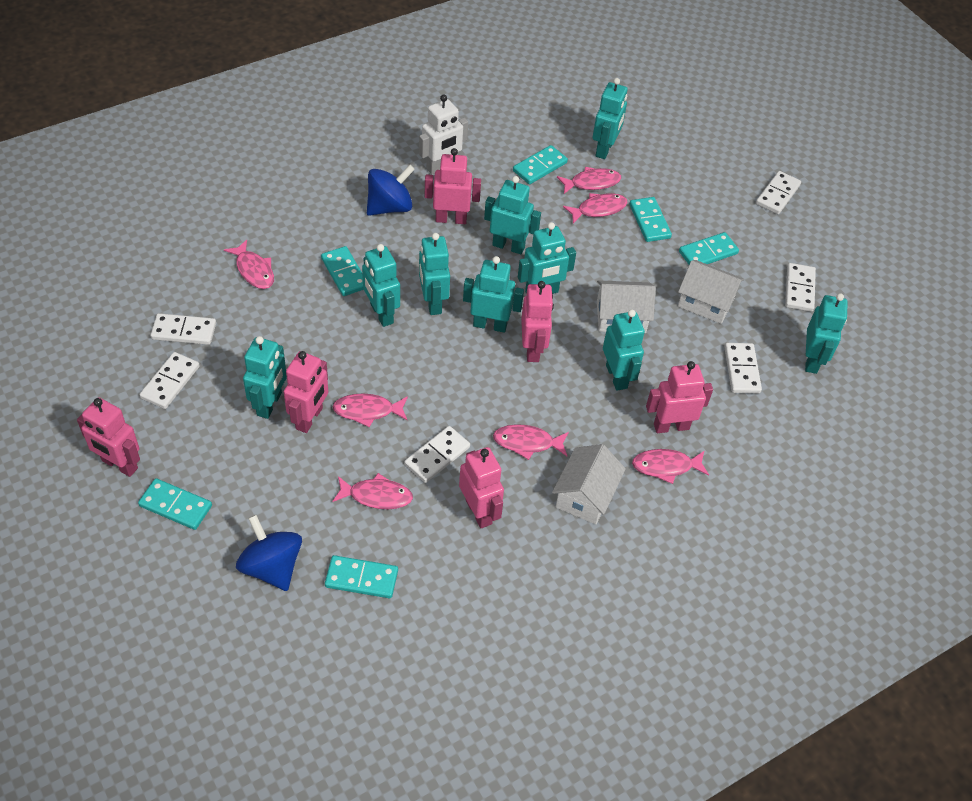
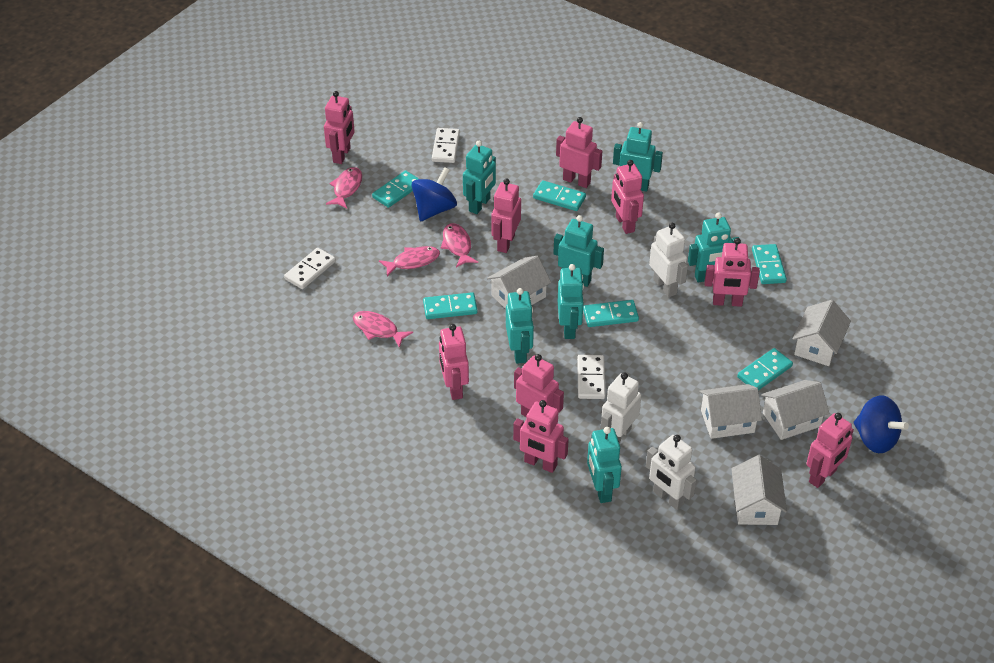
pink fish: [224,240,274,289] [332,394,408,427] [332,473,413,509] [493,424,569,460] [557,167,621,194] [563,193,628,224] [632,449,709,484] = 7 -> [326,167,362,208] [353,311,413,348] [379,246,440,276] [441,223,478,267] = 4
pink robot: [77,398,140,477] [284,351,328,433] [425,148,481,224] [459,447,504,528] [521,281,554,362] [646,361,713,433] = 6 -> [324,91,355,164] [439,324,469,400] [491,179,521,253] [513,400,569,473] [514,354,564,417] [556,117,602,188] [611,160,644,234] [705,238,760,307] [806,413,854,488] = 9
turquoise robot: [243,336,287,419] [362,244,400,327] [419,233,450,315] [463,256,524,333] [484,176,541,254] [518,222,576,294] [593,78,628,159] [603,309,645,391] [805,293,848,374] = 9 -> [463,141,496,214] [506,288,534,364] [553,215,604,287] [558,264,584,339] [587,427,622,503] [613,122,663,192] [688,213,741,282] = 7
white domino: [139,352,200,409] [151,313,216,345] [404,426,470,483] [724,343,762,393] [756,171,801,214] [785,263,816,312] = 6 -> [284,248,336,289] [432,128,460,163] [577,355,606,399] = 3
white house: [552,444,626,524] [597,280,656,333] [678,260,744,324] = 3 -> [487,256,551,309] [699,384,762,439] [731,455,787,525] [761,380,829,440] [793,300,851,366] = 5
white robot: [419,95,468,174] = 1 -> [600,372,641,443] [646,435,696,510] [649,223,688,297] = 3

